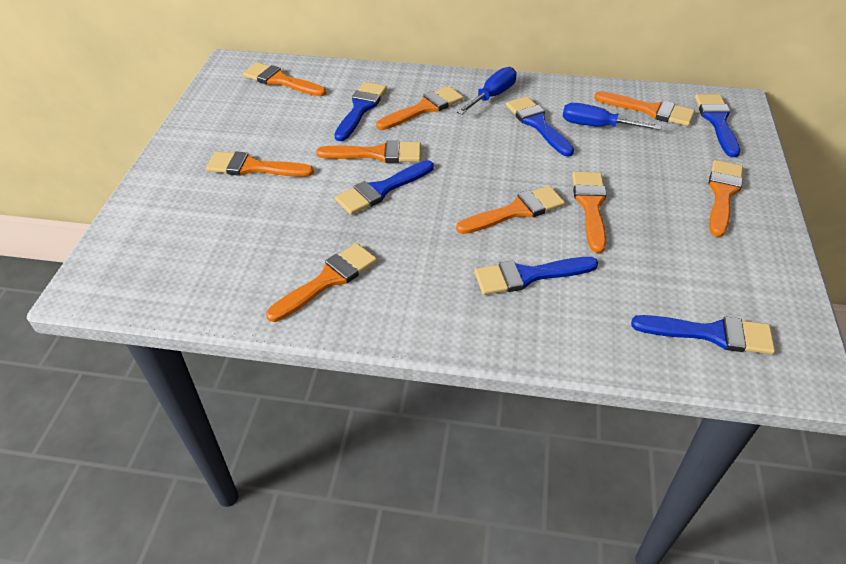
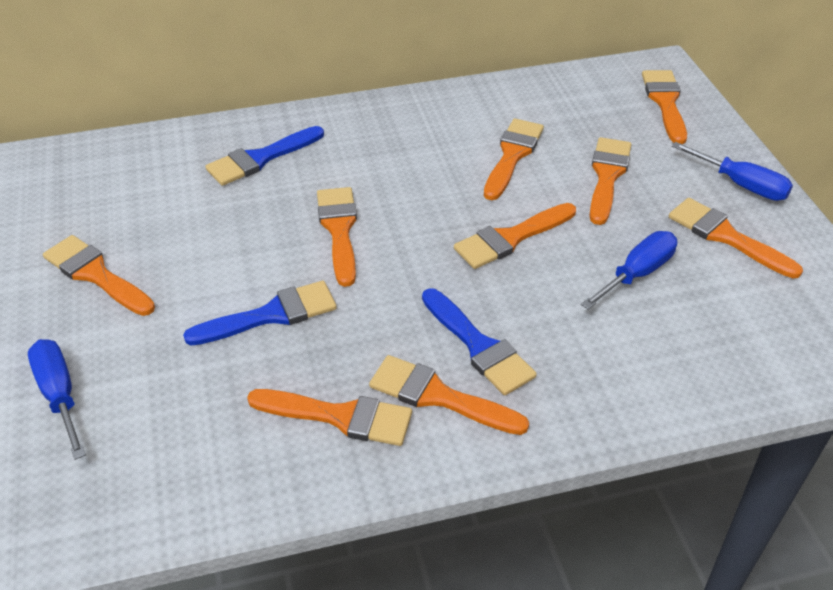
blue brush: [334,82,387,141] [335,160,434,215] [474,257,598,295] [506,96,574,157] [631,315,775,355] [695,94,740,157] = 6 -> [183,281,337,345] [205,126,324,186] [422,288,537,395] = 3
blue screwdriver: [457,67,517,115] [562,103,661,130] = 2 -> [28,339,86,460] [581,231,677,310] [672,142,793,201] = 3

